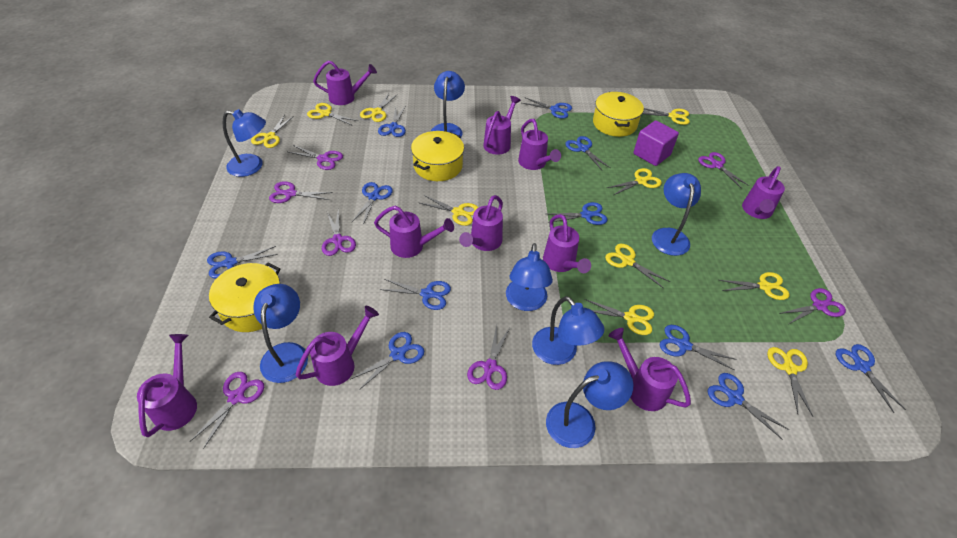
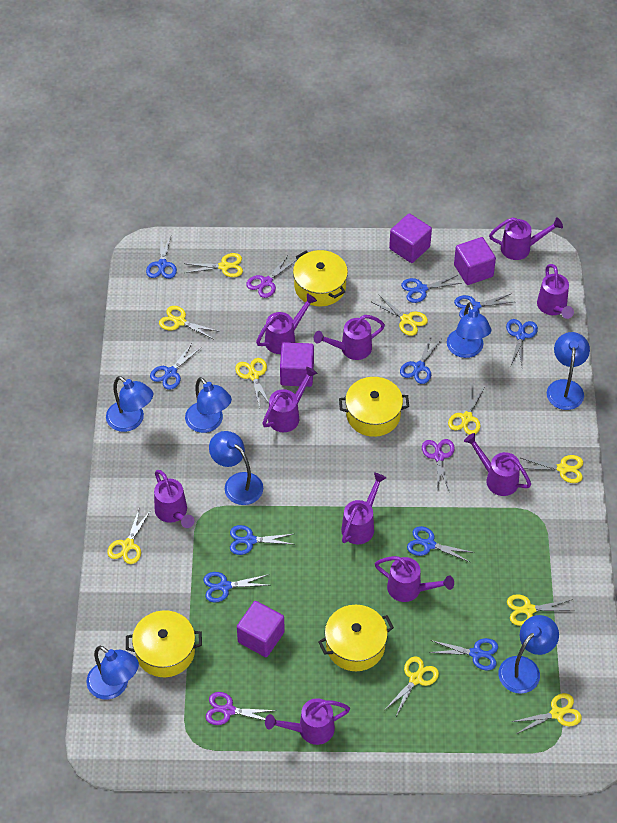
blue scissors: [207,246,278,278] [351,332,424,390] [352,182,393,225] [378,107,406,137] [380,279,451,310] [522,98,572,119] [548,202,608,225] [565,136,610,170] [659,325,737,370] [708,373,789,440] [836,344,906,413] = 11 -> [146,233,177,279] [150,342,202,390] [203,572,269,603] [230,525,295,555] [400,336,441,384] [401,275,461,303] [407,526,474,563] [429,638,498,671] [454,294,513,318] [506,319,538,365] = 10
purple cube: [633,120,679,166] = 1 -> [237,601,285,657] [280,342,314,387] [389,213,432,263] [454,237,496,285] = 4
purple scissors: [190,372,264,449] [269,181,333,203] [289,145,343,170] [322,208,356,256] [467,325,510,390] [698,152,749,189] [779,288,846,324] = 7 -> [206,692,277,725] [246,255,296,298] [422,439,455,493] = 3
yellow pot: [209,262,281,332] [411,131,464,181] [593,92,644,137] = 3 -> [126,610,202,677] [293,250,348,307] [318,605,394,671] [339,377,409,437] = 4

